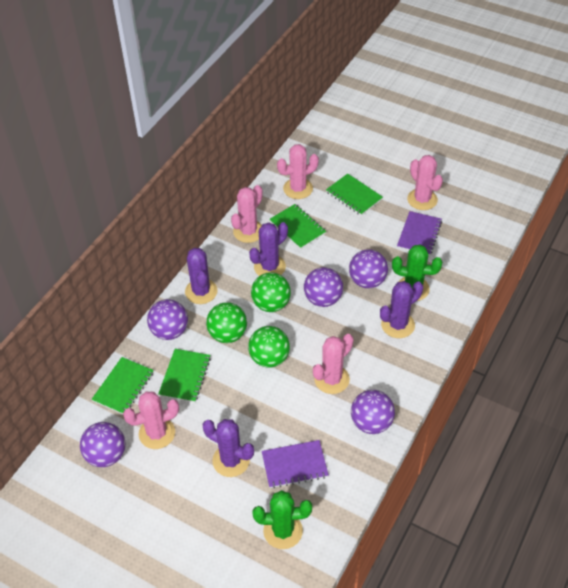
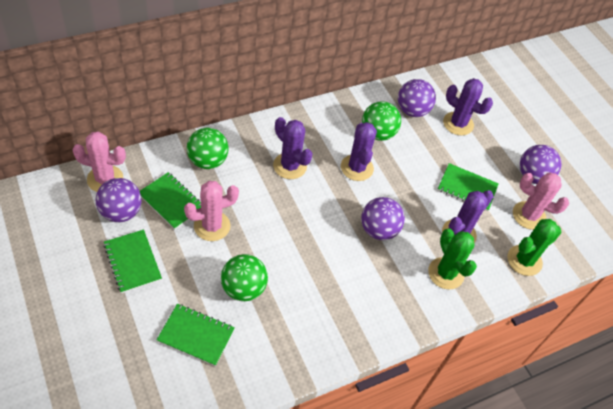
pink cactus: [123,392,179,449] [231,185,263,243] [277,144,319,199] [313,334,354,394] [407,155,443,210] = 5 -> [72,131,126,192] [184,181,239,241] [513,173,569,230] = 3
purple ball: [80,422,126,467] [147,299,188,340] [304,267,343,307] [349,249,388,288] [351,390,395,434] = 5 -> [96,178,142,222] [361,197,405,240] [398,79,436,117] [520,145,561,184] = 4
purple notebook: [262,440,329,489] [397,211,442,256] = 2 -> none = 0

